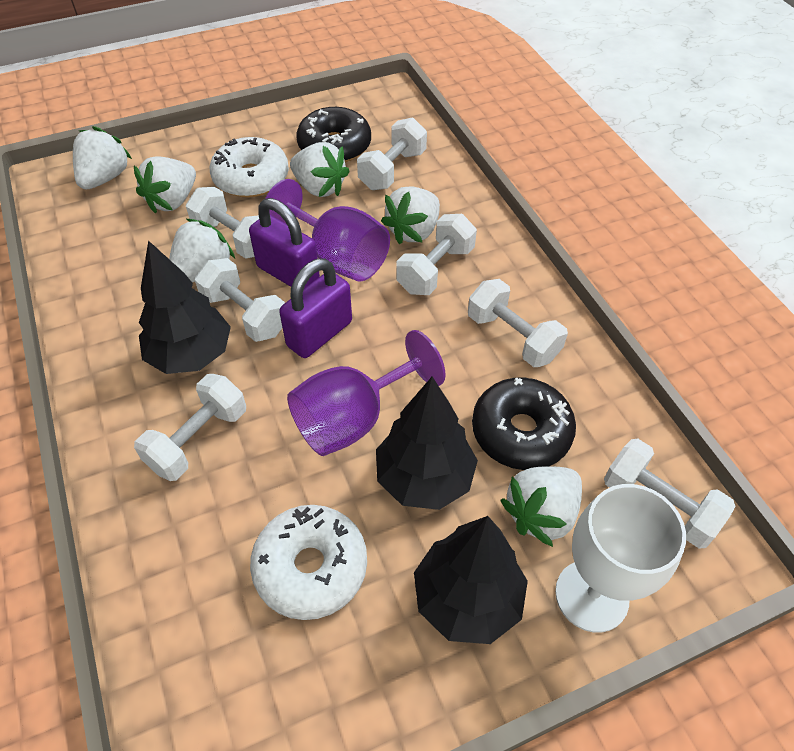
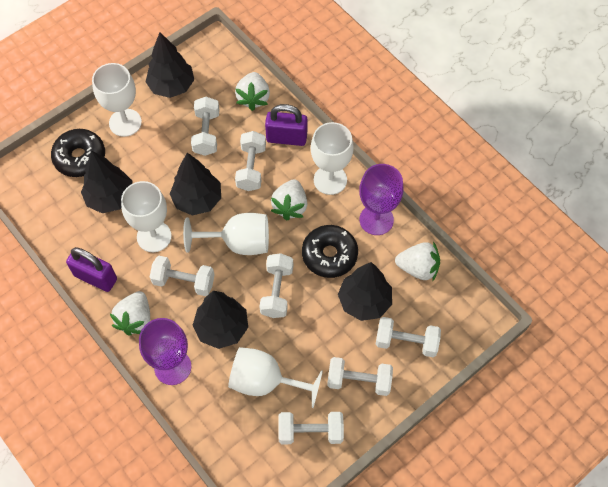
black tree: [139,241,231,374] [376,377,478,510] [414,516,528,644] = 3 -> [81,150,132,213] [146,32,194,98] [170,153,221,215] [192,291,248,349] [338,262,392,321] = 5
white donut: [210,137,289,197] [250,505,367,620] = 2 -> none = 0
white goblet: [555,484,686,633] = 1 -> [92,63,142,137] [121,181,172,252] [183,213,269,255] [228,347,323,408] [311,122,354,195] = 5
white strawberry: [73,126,132,189] [134,156,196,214] [169,219,235,282] [290,142,350,197] [381,186,440,244] [500,466,582,547] = 6 -> [110,291,150,336] [235,72,270,111] [271,179,307,221] [395,241,440,282] = 4

